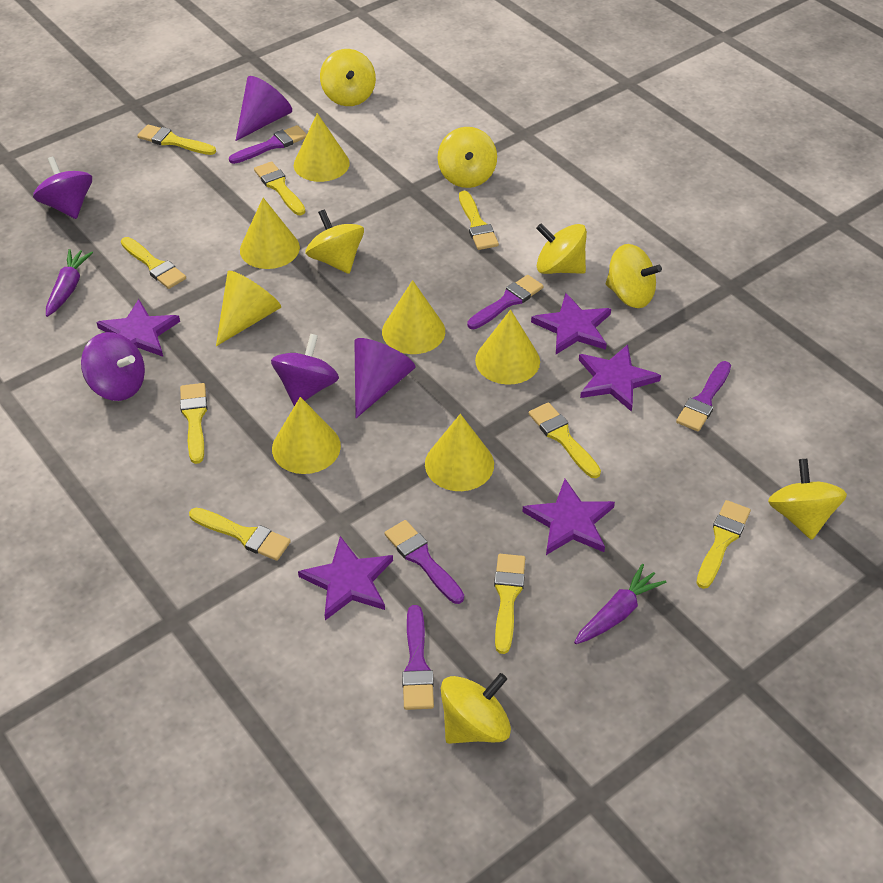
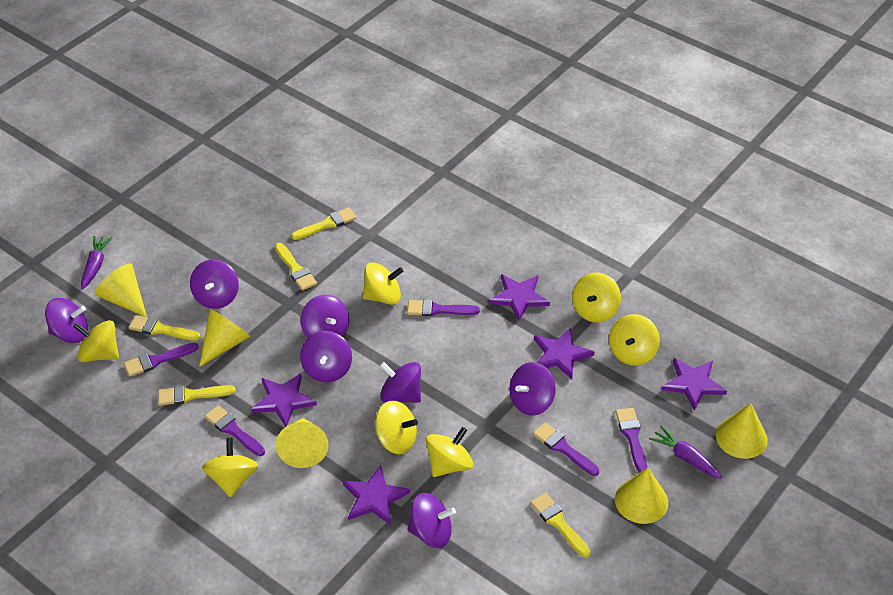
purple cone: [235,76,292,141] [354,338,415,418] = 2 -> none = 0
purple spinning top: [33,156,92,219] [81,332,145,401] [271,334,339,406] = 3 -> [45,298,88,343] [190,259,239,309] [300,331,352,382] [301,295,349,338] [380,362,421,403] [407,493,456,548] [509,362,556,416] = 7
yellow brush: [121,237,186,289] [137,124,216,155] [180,383,207,464] [189,508,291,561] [254,161,305,215] [459,191,499,250] [494,554,525,654] [529,402,601,478] [696,500,751,589] = 9 -> [129,315,200,341] [158,385,235,405] [275,243,317,291] [291,207,356,240] [530,493,590,558] = 5
yellow cone: [216,271,281,346] [240,198,300,269] [272,397,341,474] [294,113,350,182] [382,280,445,354] [425,414,494,491] [475,310,540,385] = 7 -> [94,264,147,317] [199,309,250,367] [276,418,329,468] [615,468,668,524] [716,403,768,459] = 5

